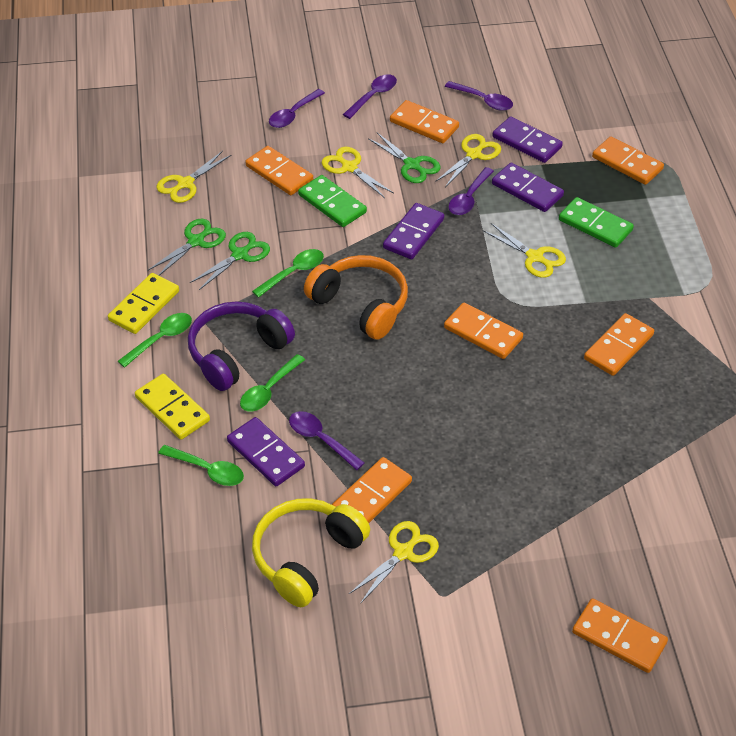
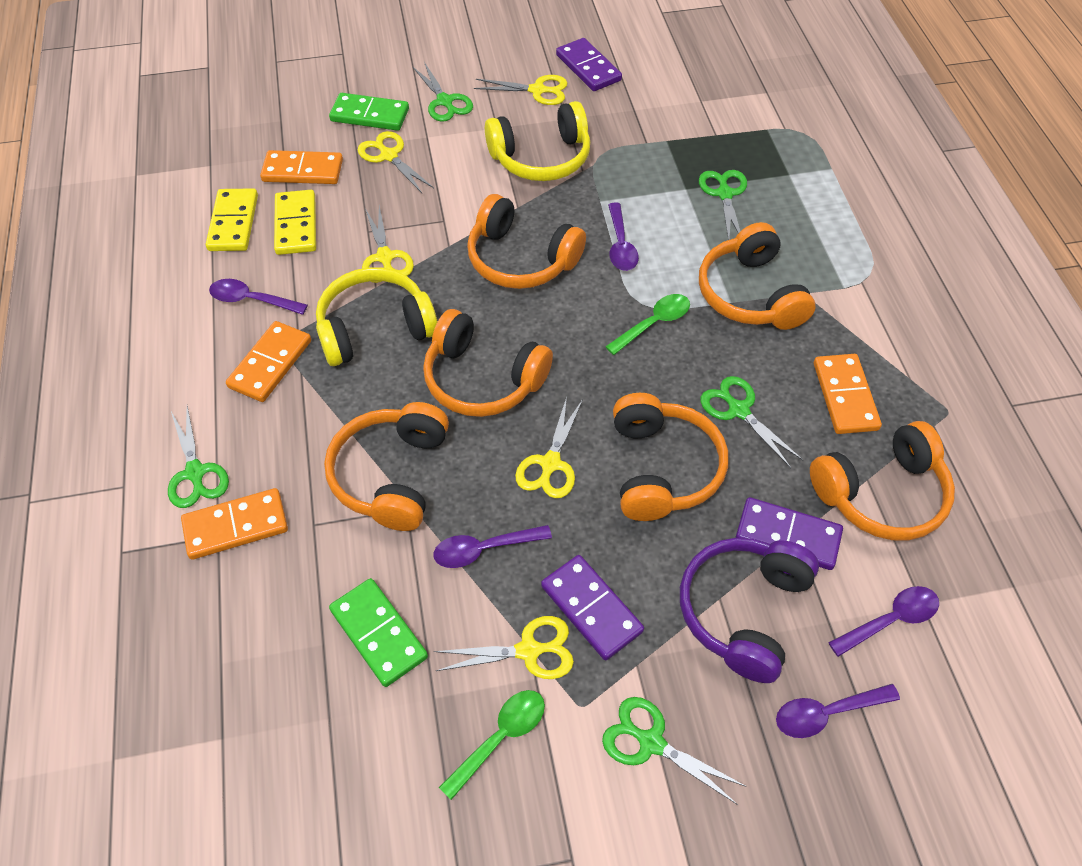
green scissors: [147,218,226,276] [190,232,270,290] [368,133,440,183] = 3 -> [168,406,229,508] [412,62,473,122] [602,697,747,805] [699,170,747,240] [700,376,803,468] = 5
green spoon: [118,313,192,368] [158,445,244,486] [240,354,305,412] [252,249,324,298] = 4 -> [439,690,545,800] [605,294,690,355] = 2
orange domino: [245,146,313,195] [332,457,412,523] [390,100,459,143] [444,303,523,359] [572,599,668,673] [584,313,654,376] [592,136,664,185] = 7 -> [181,488,288,560] [226,321,311,402] [260,150,343,184] [814,354,882,434] = 4
orange headphones: [304,255,408,340] = 1 -> [324,402,449,531] [423,309,553,417] [467,194,586,289] [613,393,728,521] [699,222,816,330] [810,421,955,540] = 6
purple domino: [227,417,305,486] [383,203,444,259] [492,116,563,163] [492,163,564,212] = 4 -> [541,555,644,660] [556,38,622,91] [736,497,843,570] = 3
yellow headphones: [252,498,370,607] = 1 -> [316,267,438,366] [485,101,590,181] = 2

